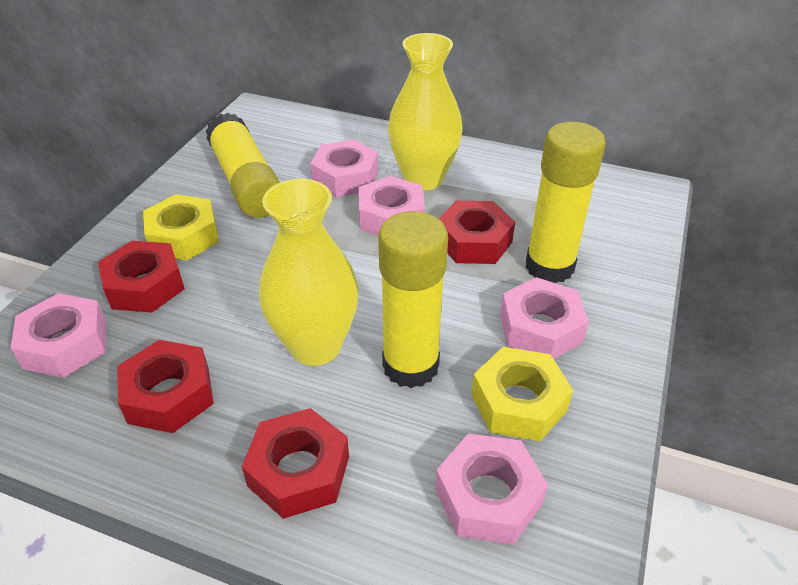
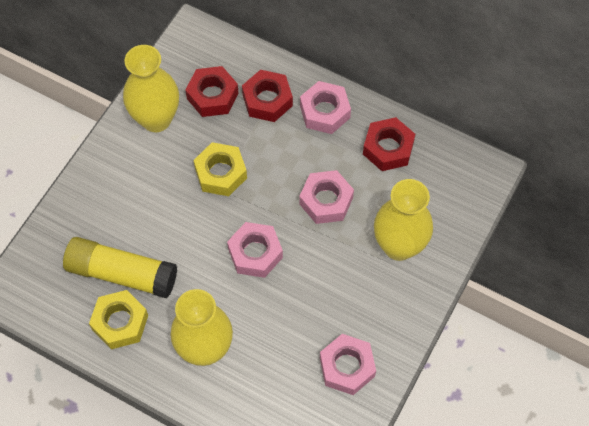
pink nut: [11,293,106,378] [310,139,378,197] [359,176,425,236] [435,434,548,545] [500,277,589,359] = 5 -> [227,222,283,278] [299,170,354,224] [300,81,351,134] [320,334,376,395] = 4
red nut: [98,241,185,313] [117,340,214,433] [242,408,349,519] [439,201,515,264] = 4 -> [185,66,238,117] [242,70,293,122] [363,117,415,171] = 3
yellow glue stick: [206,113,280,218] [378,211,448,388] [525,122,606,283] = 3 -> [63,237,177,298] = 1
yellow vase: [259,179,358,366] [388,33,463,191] = 2 -> [123,45,179,132] [171,289,233,366] [374,179,433,261] = 3

